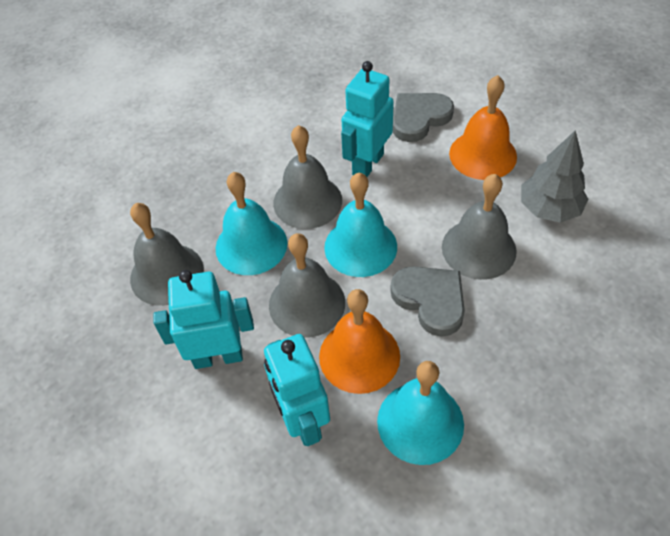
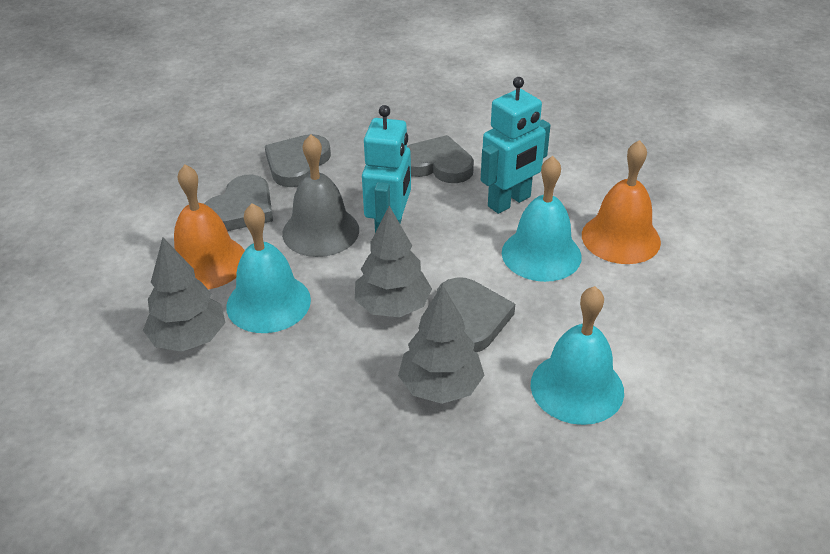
grey bell: [130,203,204,306] [269,233,345,338] [273,125,342,229] [442,174,517,280] = 4 -> [282,134,359,257] = 1
grey heart: [390,266,465,337] [393,93,454,142] = 2 -> [204,174,273,231] [265,134,331,187] [407,135,474,183] [437,277,515,352] = 4
grey tree: [521,130,588,223] = 1 -> [143,237,225,352] [355,206,432,317] [398,284,484,404] = 3
turquoise robot: [153,270,254,369] [264,334,330,446] [341,61,394,177] = 3 -> [362,105,411,232] [481,77,551,214] = 2

